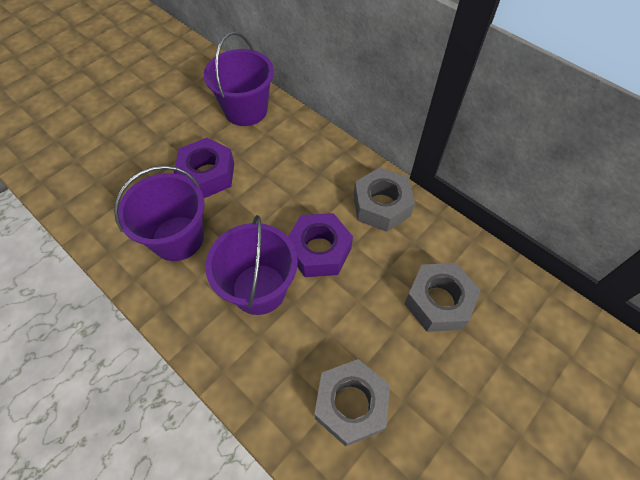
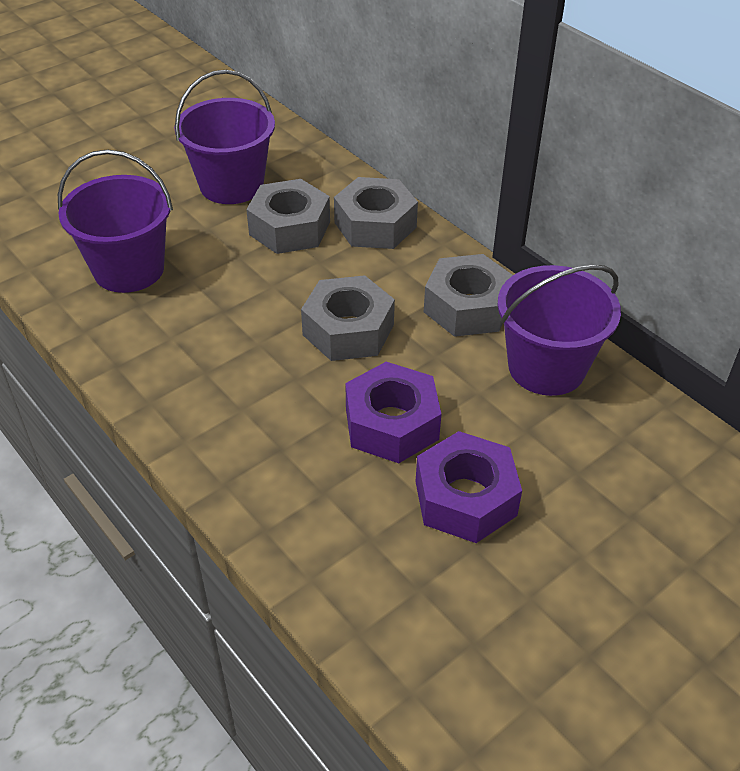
grey nut: [314,359,390,447] [354,167,415,232] [404,263,480,332] = 3 -> [246,179,330,254] [301,275,395,361] [334,177,418,249] [424,254,513,337] = 4

